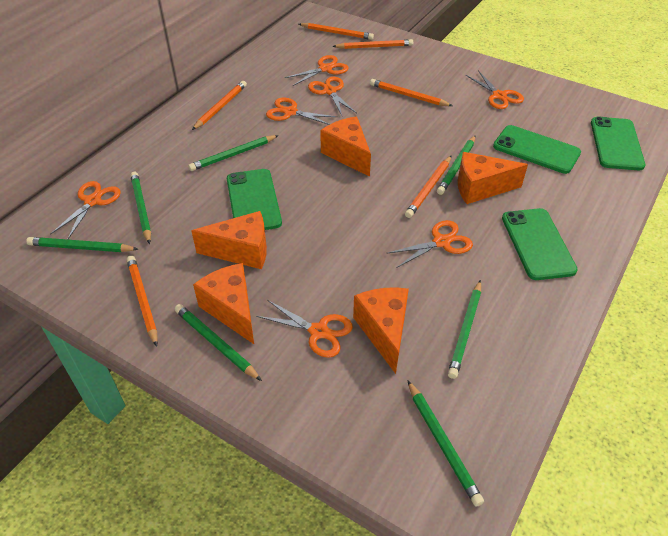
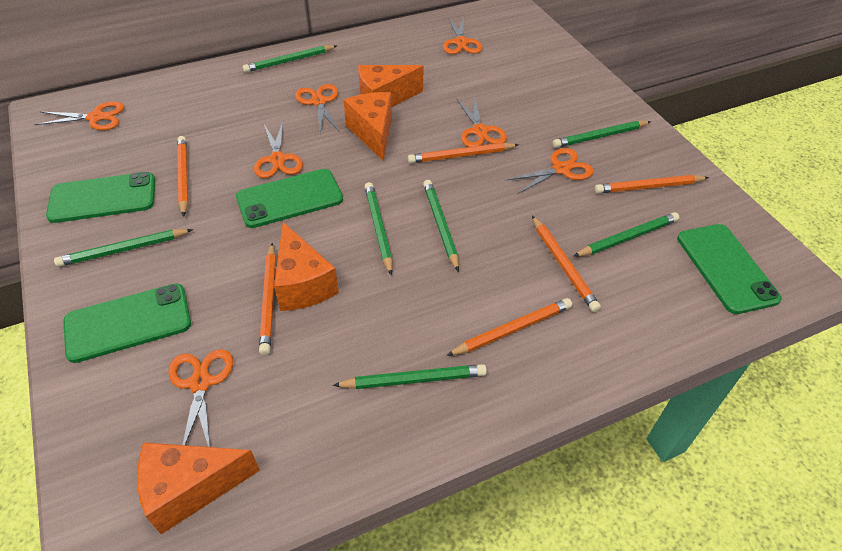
orange cheese: [191,211,267,269] [193,263,254,344] [320,117,371,177] [353,288,409,374] [458,152,528,204] = 5 -> [137,442,260,534] [274,222,339,311] [344,92,392,161] [358,65,424,107] = 4

